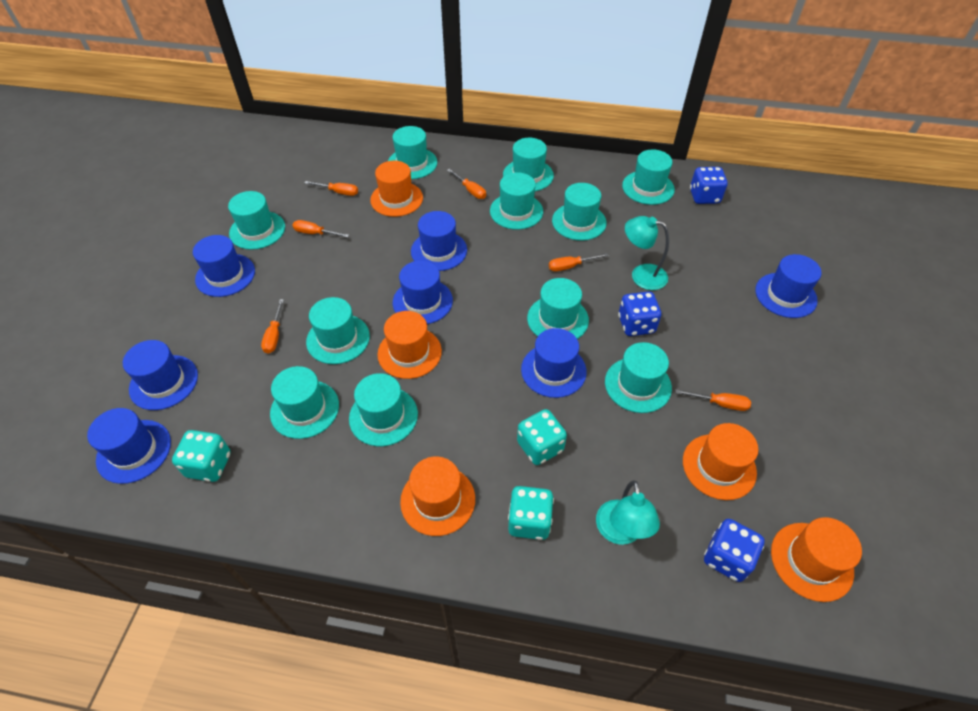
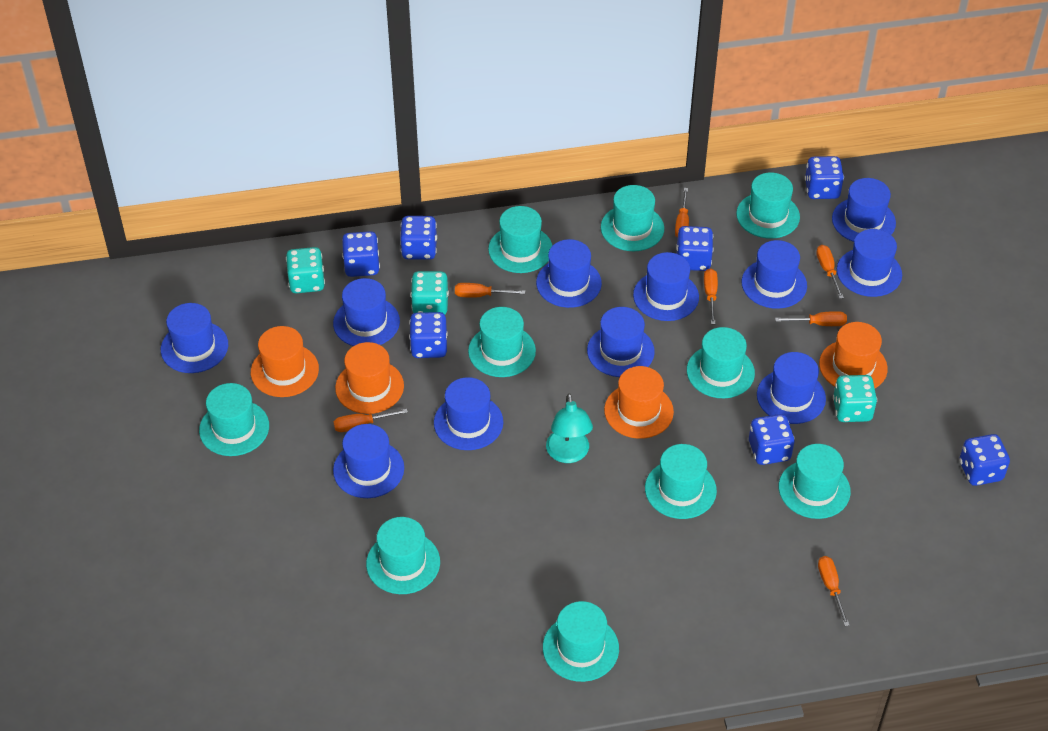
blue dice: [618,291,661,336] [690,167,728,204] [704,519,765,582] = 3 -> [342,231,380,277] [400,216,437,260] [409,312,448,358] [676,226,713,271] [749,414,795,465] [805,156,844,199] [959,434,1010,486] = 7
blue hat: [87,408,171,484] [123,340,198,410] [193,235,255,297] [393,261,453,324] [411,211,467,271] [521,328,587,398] [755,254,822,318] = 7 -> [161,303,228,373] [333,278,400,346] [333,424,404,498] [434,377,503,450] [536,239,602,308] [587,307,655,377] [633,252,699,321] [742,240,807,309] [757,352,826,424] [832,178,896,242] [837,229,902,297] = 11
orange hat: [370,161,423,217] [377,311,442,379] [400,457,475,536] [683,423,758,500] [771,517,862,602] = 5 -> [251,326,319,397] [335,342,404,414] [604,366,674,439] [819,322,888,388] = 4
orange screwdriver: [261,299,284,354] [292,220,349,238] [305,181,358,196] [447,169,486,199] [549,253,609,272] [675,389,751,411] = 6 -> [334,409,408,432] [455,283,525,298] [675,188,689,238] [704,268,718,324] [775,311,847,326] [816,245,844,299] [818,556,849,626] = 7
turquoise hat: [228,191,285,250] [270,366,339,439] [306,297,370,364] [349,373,418,446] [388,126,437,179] [490,172,543,230] [503,138,554,191] [527,278,589,339] [552,183,607,241] [605,342,672,413] [622,149,675,205] = 11 -> [199,383,269,456] [366,517,440,594] [468,307,536,377] [488,206,552,273] [543,601,619,682] [601,185,664,251] [645,444,717,519] [687,327,755,398] [736,172,800,239] [779,444,851,519] = 10
turquoise lamp: [596,480,660,545] [625,216,669,290] = 2 -> [546,393,593,463] = 1

